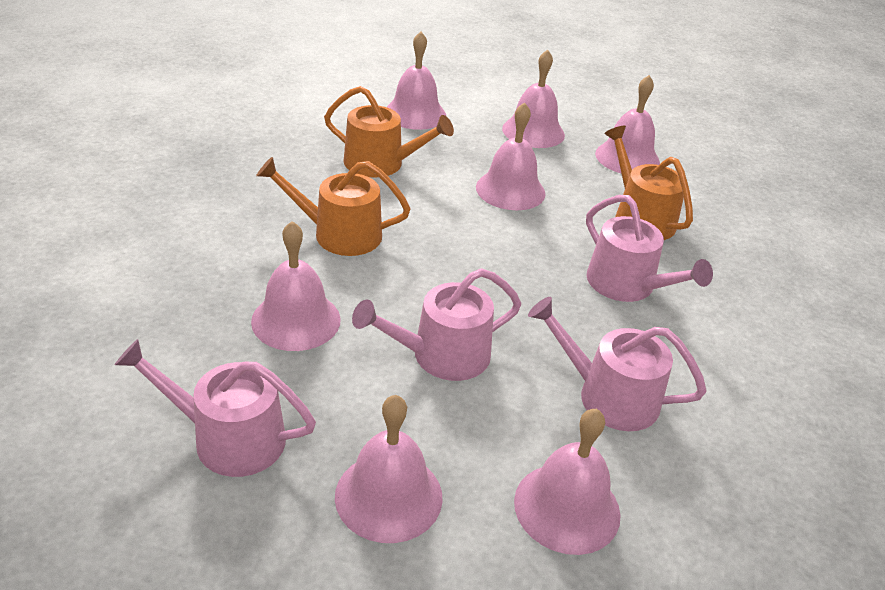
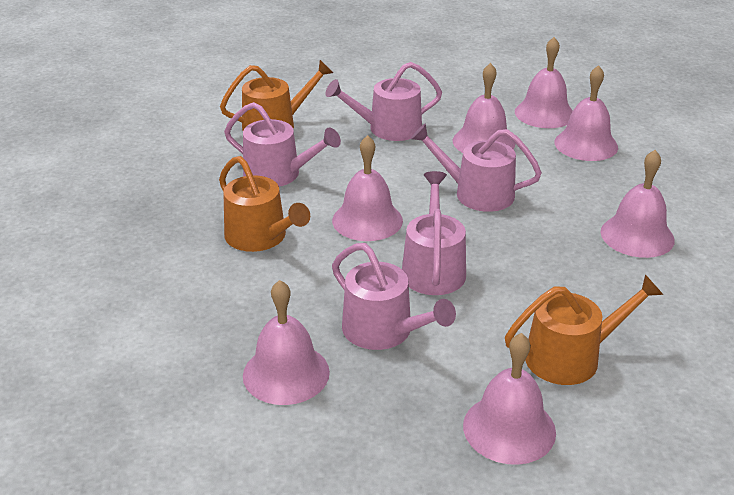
pink watering can: [115,339,316,477] [352,268,522,381] [528,297,707,431] [586,195,713,302] = 4 -> [224,102,341,187] [325,62,442,141] [332,243,456,350] [402,171,466,295] [411,123,542,212] = 5

